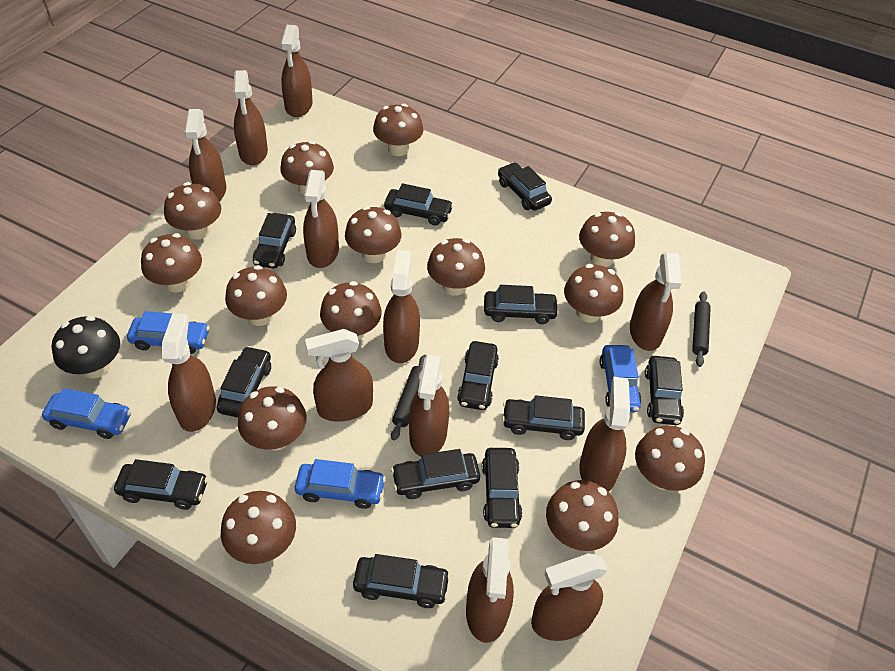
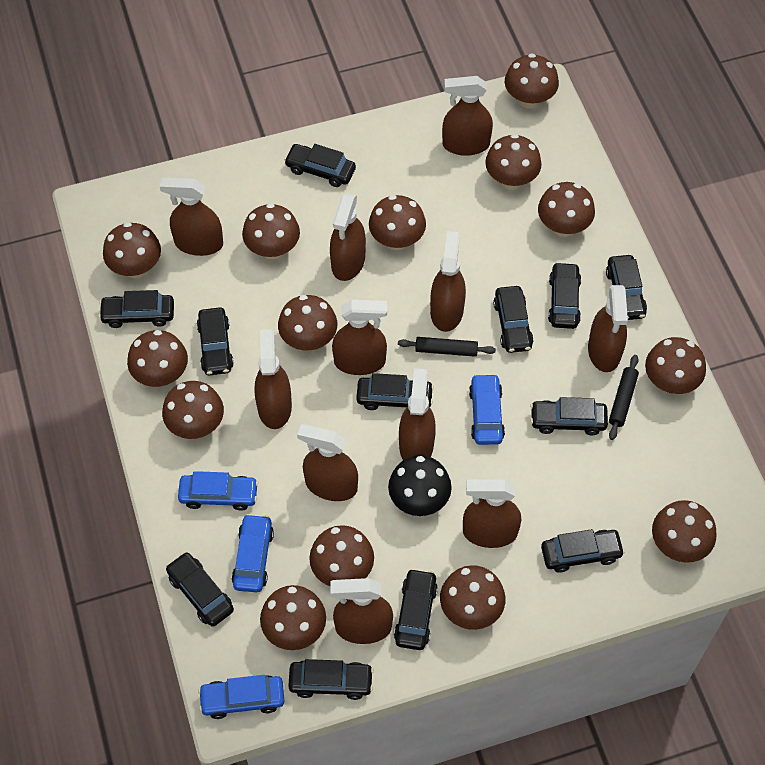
brown spray bottle: [162,313,216,432] [184,109,226,201] [233,70,268,165] [281,25,313,117] [303,170,339,268] [305,329,373,422] [383,250,420,363] [409,355,449,457] [466,537,514,643] [531,553,608,641] [579,377,630,492] [630,253,682,351] = 12 -> [160,177,223,256] [255,329,292,429] [297,424,358,501] [330,193,366,281] [330,578,393,644] [332,300,387,375] [399,368,436,460] [430,231,466,332] [442,76,493,156] [463,479,521,548] [588,285,628,372] = 11

